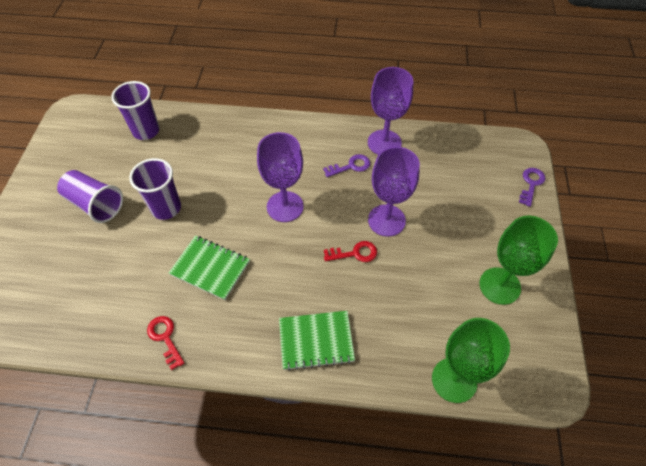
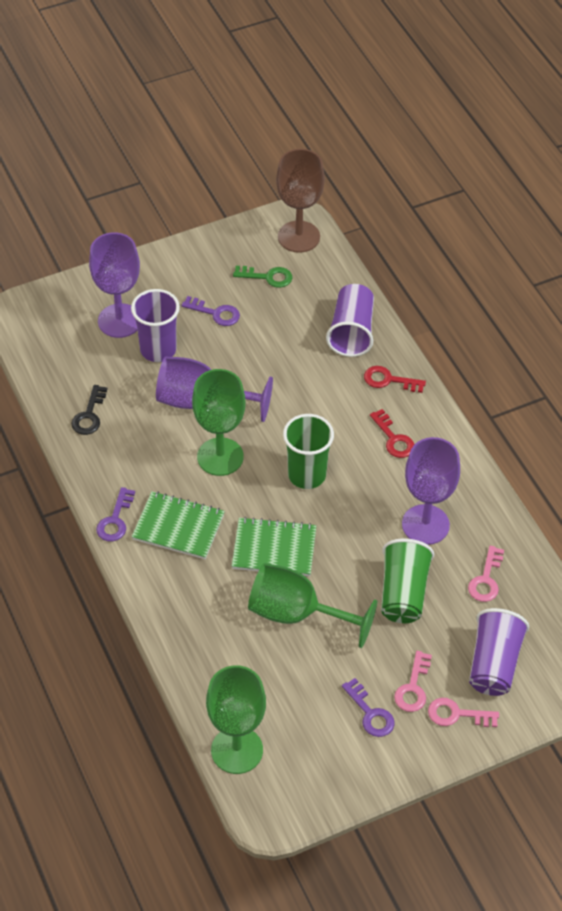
black key: none = 0 -> [71,385,107,435] = 1
brown goblet: none = 0 -> [276,149,325,253] = 1
green cup: none = 0 -> [283,414,334,489] [381,539,434,623] = 2
green goblet: [432,318,510,403] [480,216,558,305] = 2 -> [192,369,245,476] [206,665,266,774] [248,563,377,648] = 3
green key: none = 0 -> [233,266,292,288] = 1
pink key: none = 0 -> [394,651,432,712] [428,698,499,727] [468,546,504,602] = 3
purple key: [323,154,370,177] [519,168,545,207] = 2 -> [96,487,135,541] [181,296,240,326] [342,678,394,737] = 3

